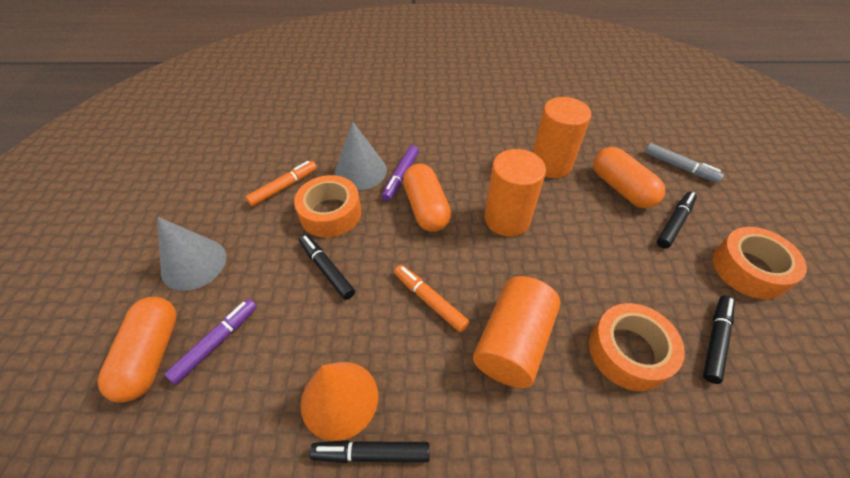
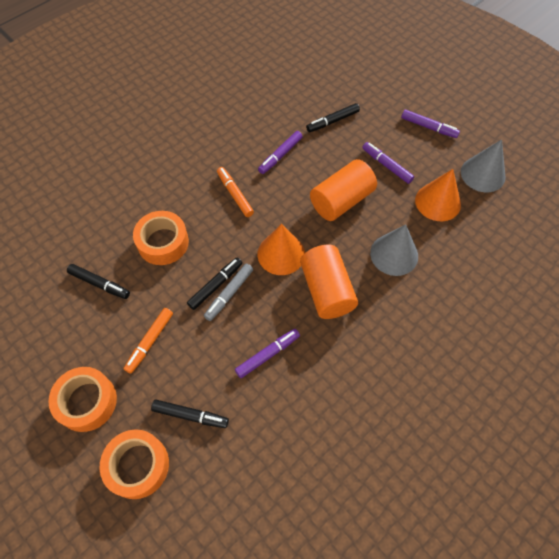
orange capsule: [98,297,177,403] [403,164,451,232] [593,147,665,208] = 3 -> none = 0
orange cone: [301,362,378,441] = 1 -> [257,224,305,275] [415,169,461,221] = 2
orange cylinder: [473,276,560,388] [484,149,546,236] [532,97,591,178] = 3 -> [300,245,358,319] [310,159,377,221] = 2
purple marker: [164,299,257,384] [382,145,419,201] = 2 -> [235,329,300,378] [258,131,303,174] [362,142,414,184] [401,110,460,138] = 4

